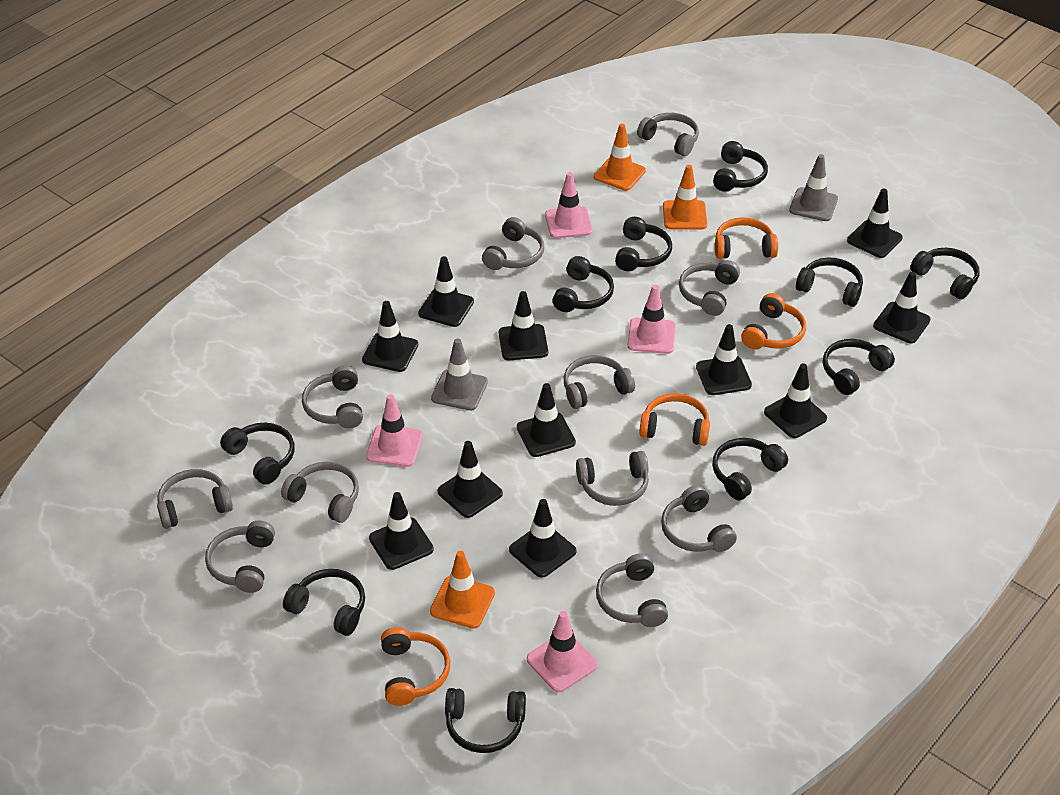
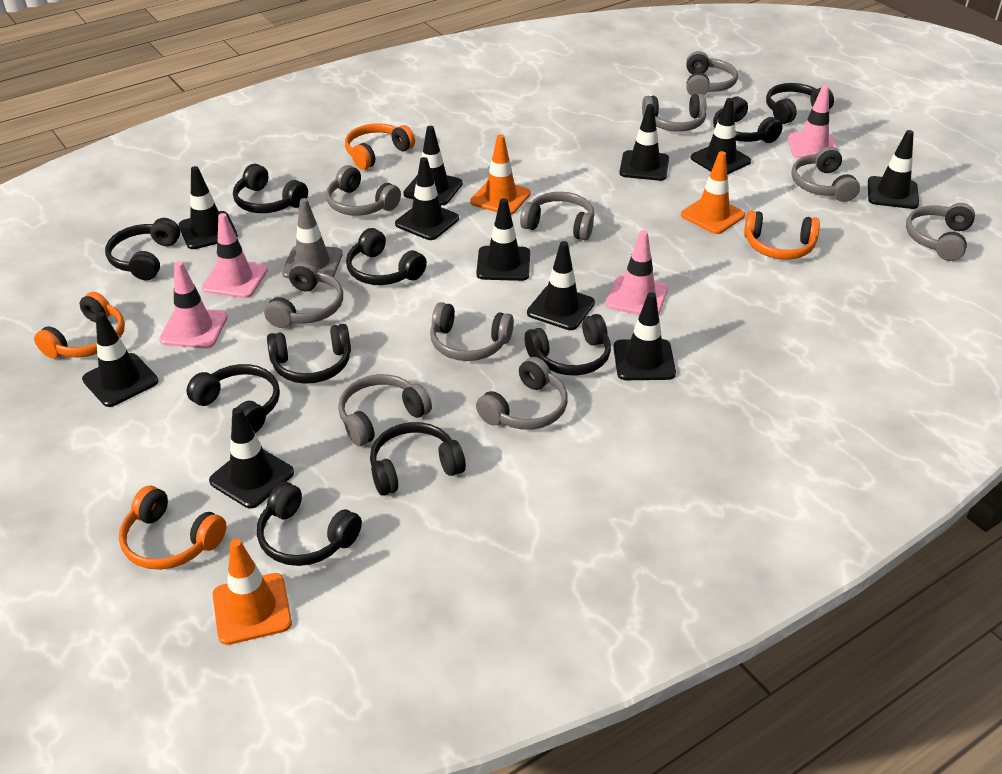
grey headphones: [157,469,233,529] [205,521,275,593] [281,462,359,523] [302,365,363,428] [482,217,544,270] [564,355,635,409] [576,451,649,506] [596,553,668,627] [637,113,699,156] [661,485,737,552] [679,260,740,316] = 11 -> [264,262,343,328] [326,165,401,215] [338,374,432,446] [430,302,514,361] [476,357,568,430] [520,192,594,240] [642,94,706,131] [686,51,738,96] [791,146,860,202] [906,203,975,261] = 10
grey traffic cone: [431,338,488,411] [789,154,838,221] = 2 -> [282,198,343,278] = 1

